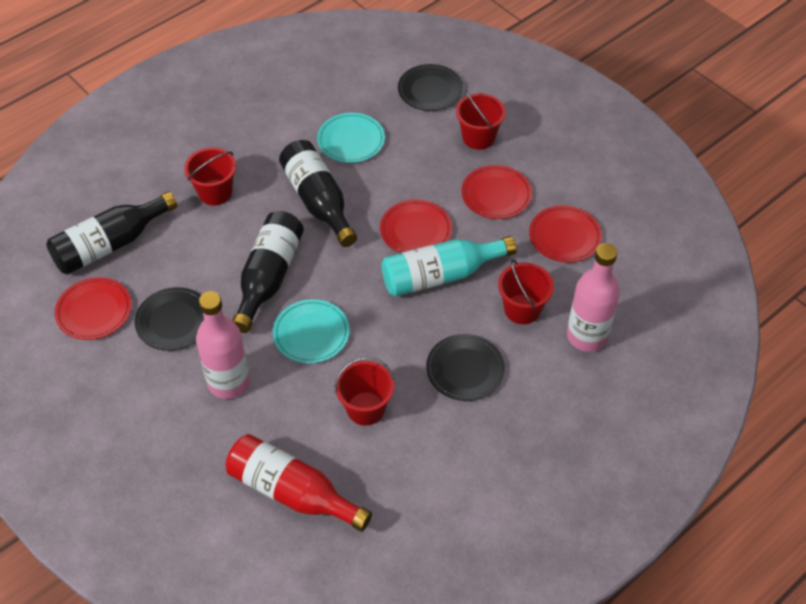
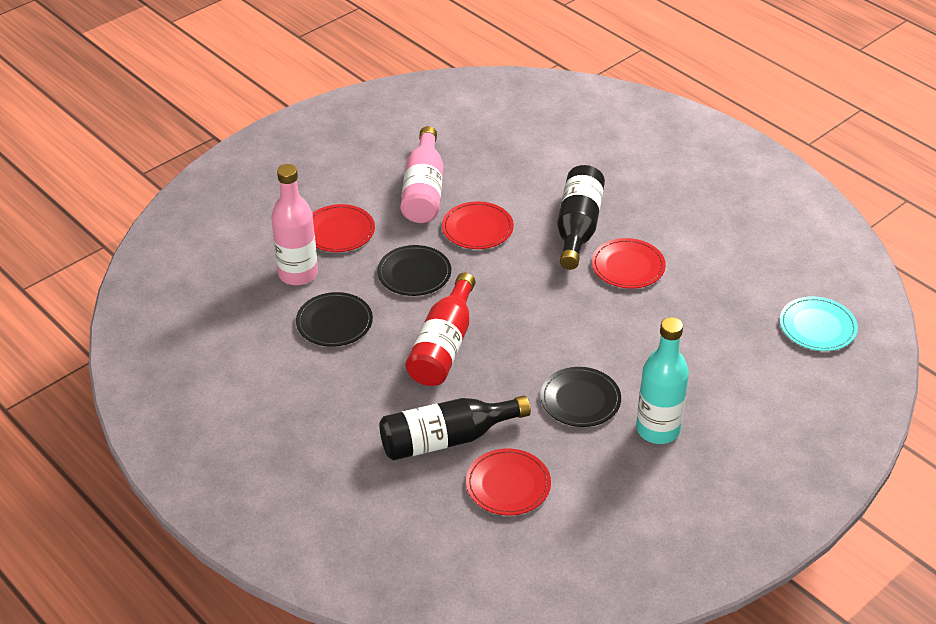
black bottle: [46,192,177,275] [232,211,304,333] [279,140,357,247] = 3 -> [379,396,531,461] [557,165,605,270] = 2
red bucket: [184,148,236,205] [335,357,394,425] [456,90,506,150] [498,260,554,324] = 4 -> none = 0
turquoise plate: [273,299,350,364] [317,113,385,163] = 2 -> [780,296,858,351] = 1

